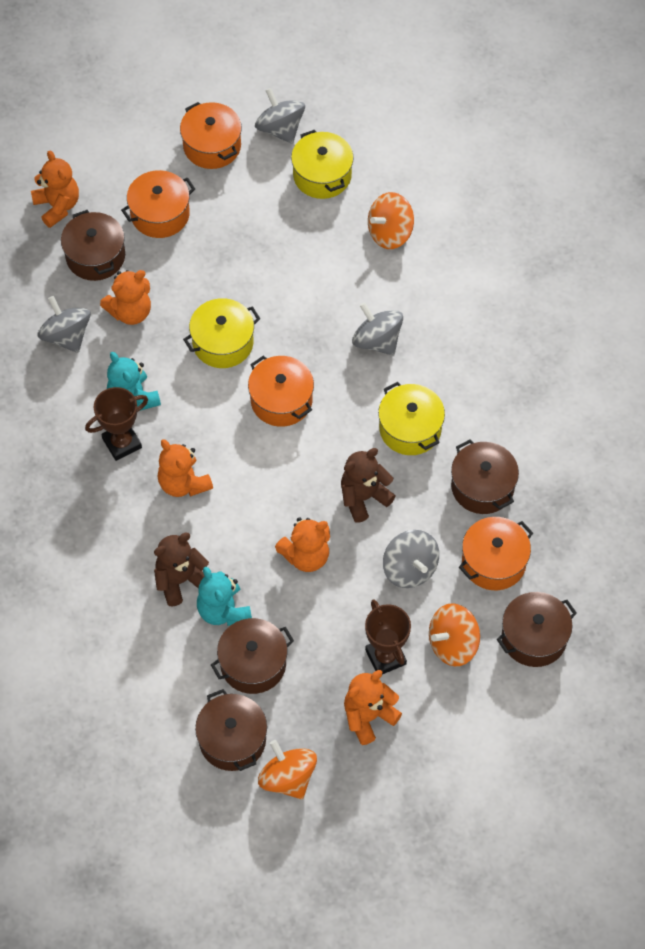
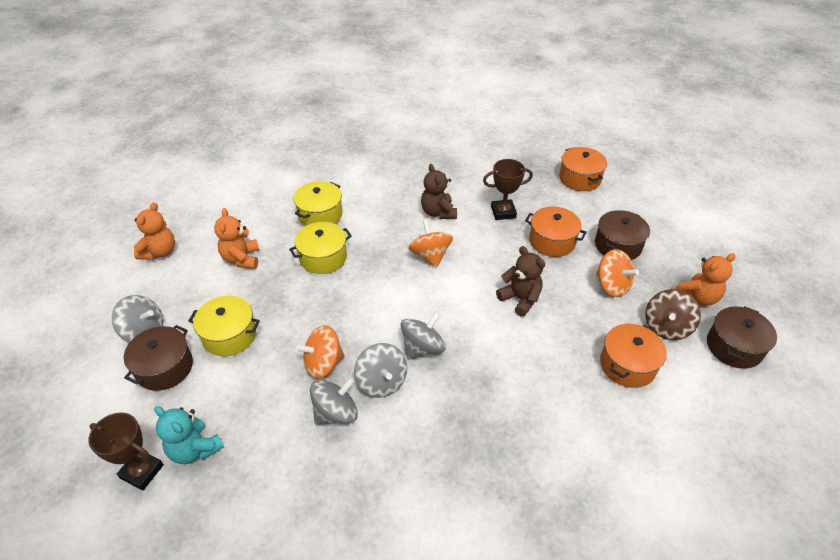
brown pot: [61,210,125,281] [195,689,267,771] [211,618,294,694] [451,439,519,514] [497,592,577,667] = 5 -> [124,325,193,391] [595,210,650,260] [707,306,777,369] = 3
brown spinning top: none = 0 -> [645,289,701,340] = 1
orange pot: [121,170,195,238] [180,102,242,169] [248,356,314,427] [459,517,533,590] = 4 -> [525,207,587,257] [559,147,607,191] [600,324,667,388] = 3
orange teddy bear: [31,151,79,228] [100,270,151,325] [158,439,213,497] [275,517,330,572] [344,670,402,745] = 5 -> [134,202,175,260] [214,208,259,269] [675,253,736,306] = 3
turquoise teddy bear: [107,352,161,411] [197,567,252,626] = 2 -> [154,406,224,464] = 1

